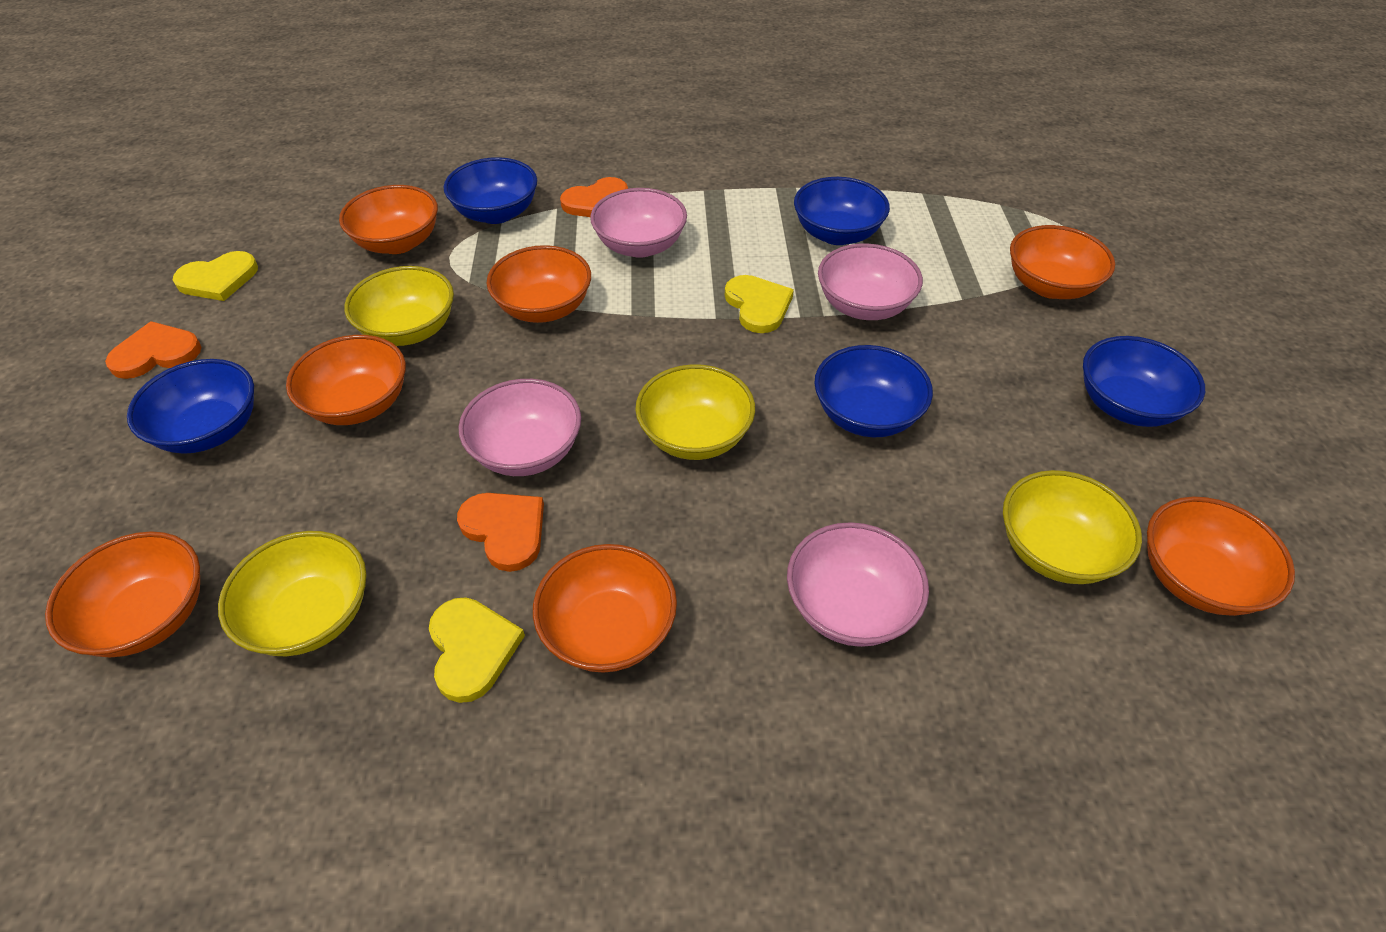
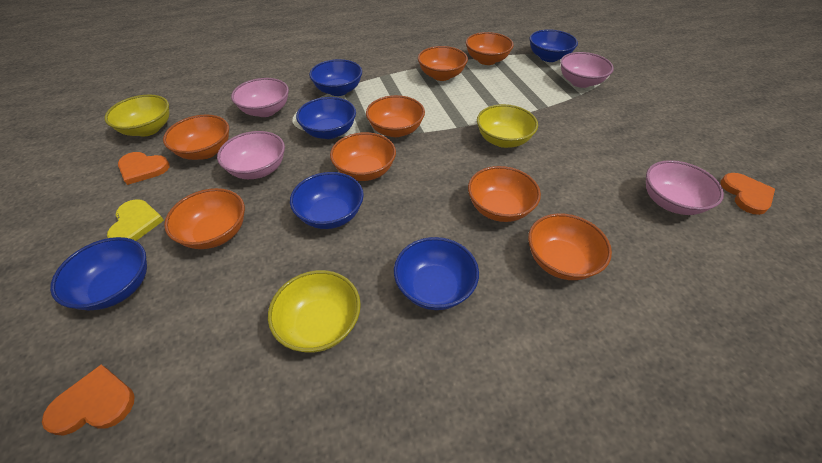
blue bowl: [127,359,254,454] [444,157,537,224] [794,177,890,245] [814,345,933,437] [1083,336,1205,427] = 5 -> [50,237,147,310] [290,172,364,229] [296,97,356,139] [309,59,362,96] [394,237,479,310] [529,29,578,62] = 6
orange bowl: [45,531,200,657] [286,335,406,425] [339,185,438,254] [487,245,591,323] [533,544,677,673] [1010,225,1115,299] [1147,497,1295,616] = 7 -> [163,114,229,160] [164,188,245,249] [330,132,396,181] [366,95,425,137] [418,46,468,81] [466,32,514,65] [468,166,541,222] [528,213,612,280] = 8
yellow bowl: [218,531,367,656] [344,266,454,346] [635,364,755,460] [1003,470,1142,584] = 4 -> [105,94,169,136] [268,270,361,352] [477,104,538,148] = 3
yellow heart: [173,251,258,301] [429,598,525,703] [725,275,794,333] = 3 -> [107,200,164,241] = 1

